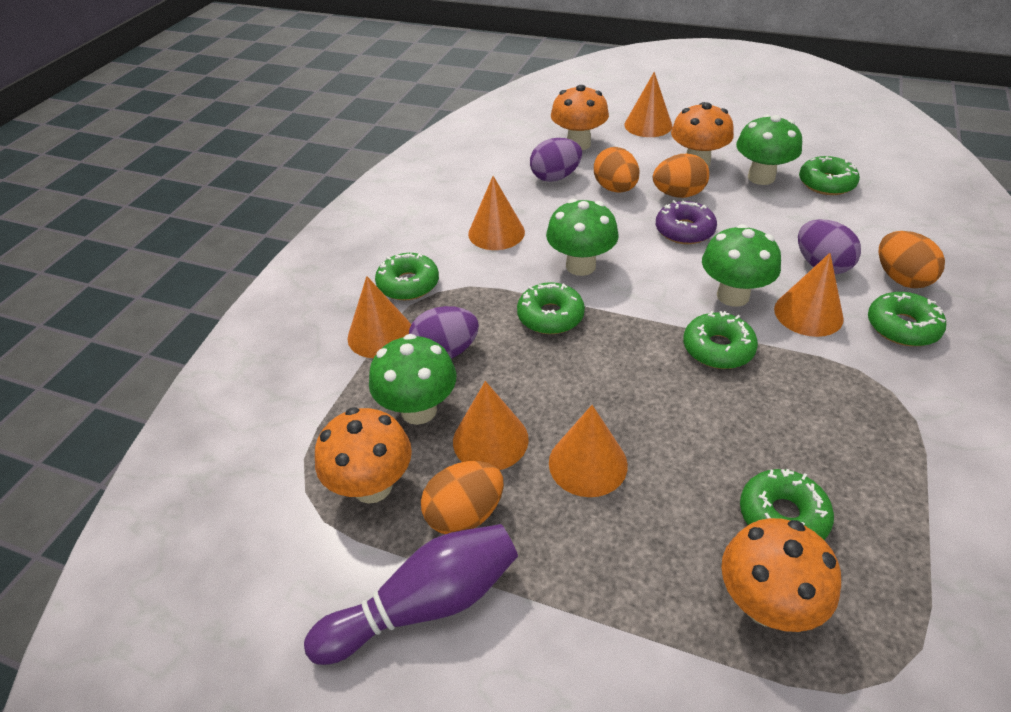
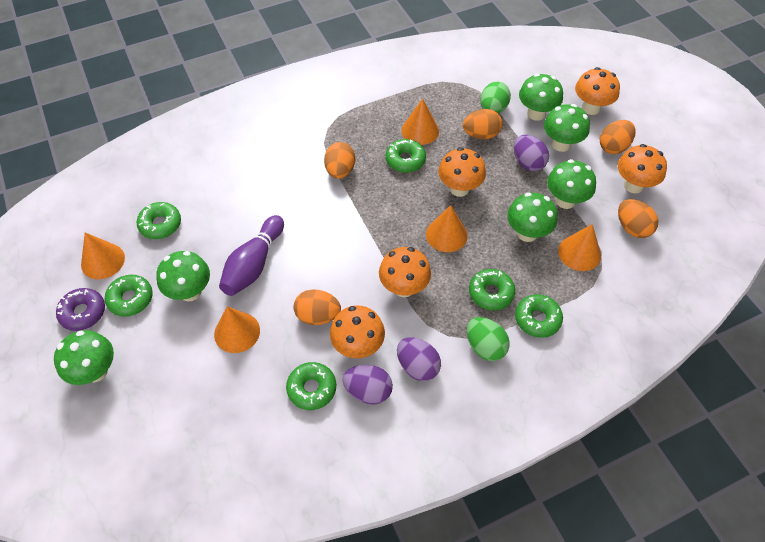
green egg: none = 0 -> [467,317,510,361] [480,82,511,114] = 2
green mushroom: [369,334,457,425] [546,199,619,276] [702,224,781,307] [736,114,802,185] = 4 -> [54,330,114,385] [156,251,210,301] [507,192,557,242] [519,73,563,121] [544,104,590,152] [547,159,596,209] = 6
orange cone: [348,276,411,358] [453,381,529,470] [468,176,525,250] [549,405,628,497] [624,72,673,137] [774,253,844,337] = 6 -> [81,232,125,279] [214,306,260,353] [402,98,439,145] [426,205,468,252] [558,224,601,271] = 5
orange egg: [421,461,504,534] [594,147,639,193] [653,154,709,198] [878,231,945,288] = 4 -> [294,289,341,325] [324,142,355,179] [463,109,502,140] [600,120,636,154] [618,199,658,238] = 5
orange mushroom: [315,407,412,504] [551,85,609,150] [671,102,734,168] [721,518,841,632] = 4 -> [330,306,385,358] [379,247,431,297] [438,147,486,197] [575,67,620,115] [618,144,667,193] = 5

